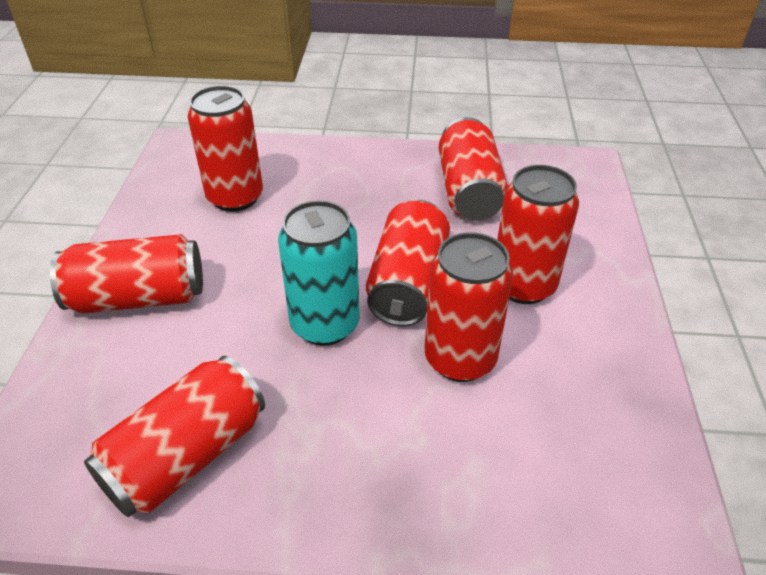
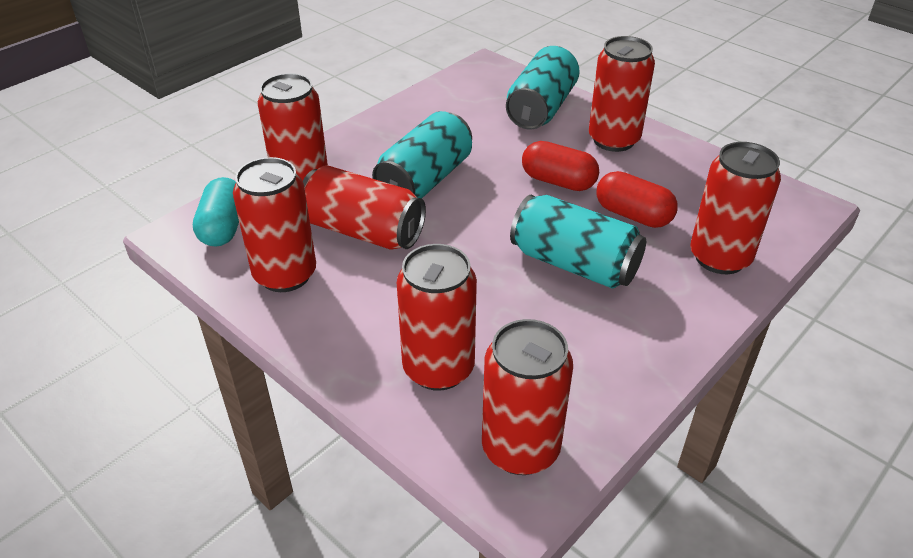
red capsule: none = 0 -> [522,141,599,191] [596,171,678,228] = 2
turquoise can: [278,200,360,346] = 1 -> [372,111,472,198] [506,46,580,130] [510,195,646,288] = 3
turquoise capsule: none = 0 -> [193,177,239,247] = 1

